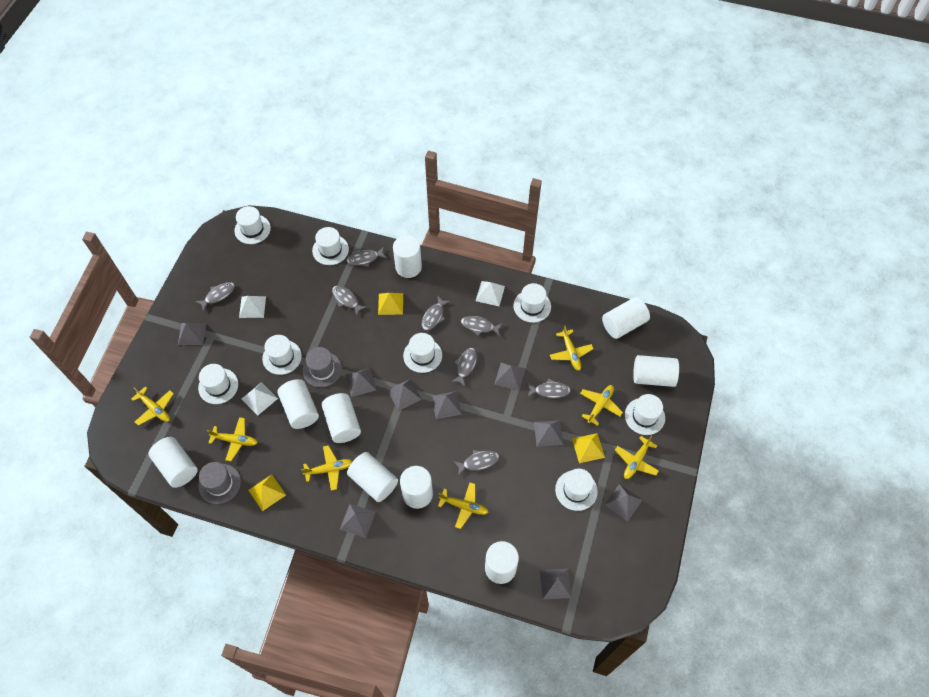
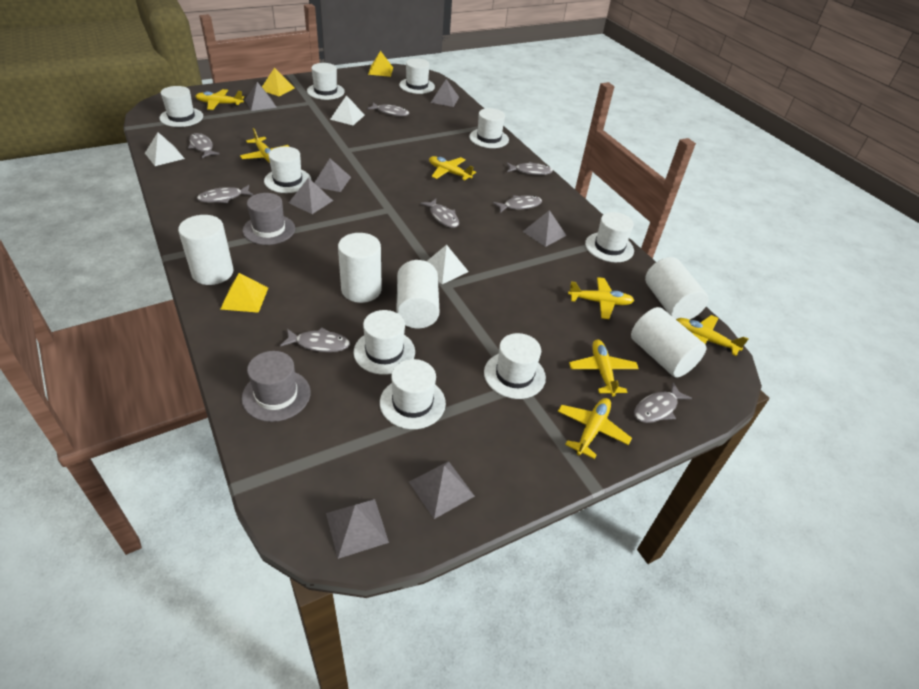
grey pyramid: [178,323,206,345] [340,504,376,538] [345,368,376,397] [387,379,422,411] [431,391,462,419] [494,362,525,391] [534,420,563,447] [540,569,572,599] [605,484,642,521] = 9 -> [245,82,277,111] [289,178,333,214] [314,158,351,192] [326,499,389,559] [409,461,475,519] [430,79,459,107] [522,210,567,247] = 7
white cylinder: [148,437,198,488] [277,379,319,429] [321,393,361,443] [347,452,398,502] [393,235,422,278] [400,466,433,509] [485,541,519,584] [602,297,650,339] [633,355,679,387] = 9 -> [178,215,234,285] [338,233,382,303] [396,260,439,328] [631,307,707,377] [645,257,708,319] = 5
white hat: [198,364,238,404] [234,206,271,244] [262,335,302,375] [312,227,349,265] [403,333,442,373] [513,283,551,323] [555,469,598,511] [625,394,665,435] = 8 -> [159,86,203,127] [264,147,311,193] [307,63,345,100] [353,310,415,375] [380,359,446,429] [399,58,435,94] [469,108,509,148] [484,333,546,399] [585,212,634,262] = 9

